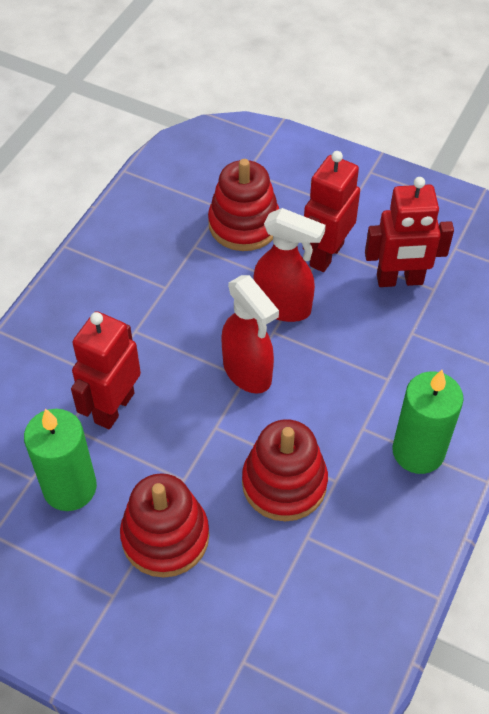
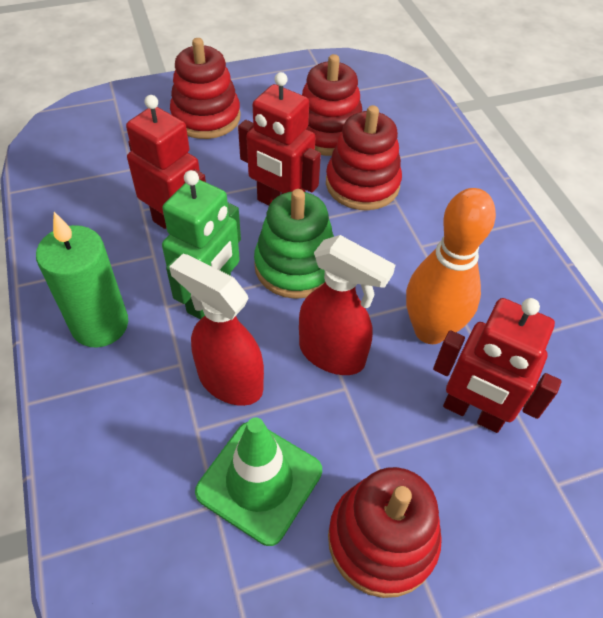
green candle: [24,409,97,511] [392,370,464,474] = 2 -> [36,212,128,348] = 1
green robot: none = 0 -> [162,170,241,319] = 1
green stacking toy: none = 0 -> [254,189,334,299] = 1
green traffic cone: none = 0 -> [195,417,322,546] = 1
orange bowling pin: none = 0 -> [406,188,496,344] = 1
red stacking toy: [120,473,209,578] [208,159,279,251] [242,419,328,521] = 3 -> [170,38,241,139] [302,54,362,156] [326,105,402,210] [328,467,442,598] = 4

